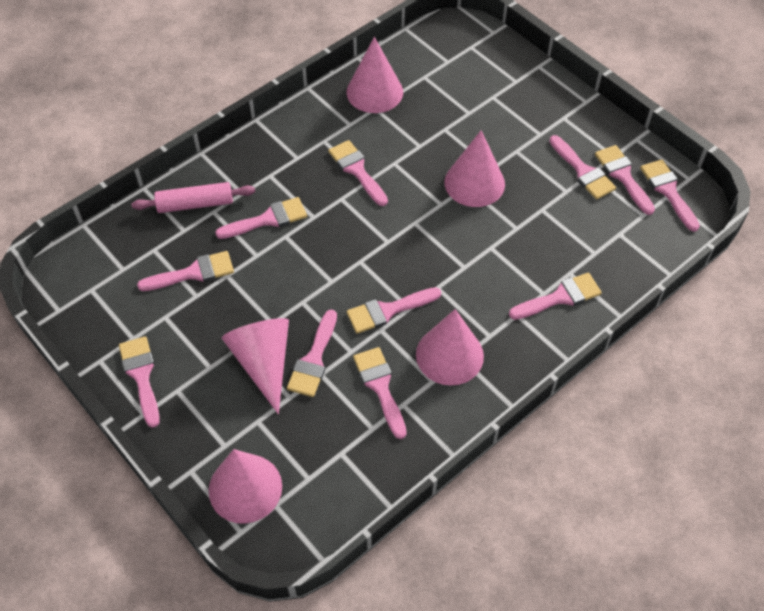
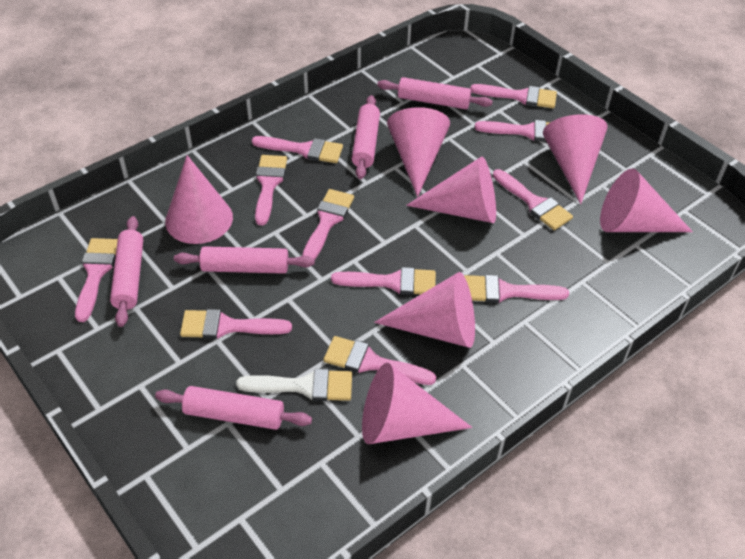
pink cone: [209,449,282,524] [222,318,289,414] [347,37,403,113] [416,309,484,386] [444,130,505,207] = 5 -> [165,155,233,244] [362,363,472,444] [374,272,475,348] [387,107,450,197] [406,157,496,223] [543,114,608,204] [600,168,693,232] = 7
pink rolling pin: [132,182,255,213] = 1 -> [110,216,143,327] [155,386,312,430] [174,246,315,274] [352,95,380,179] [377,77,493,109] = 5
white brush: none = 0 -> [236,369,352,401] = 1

